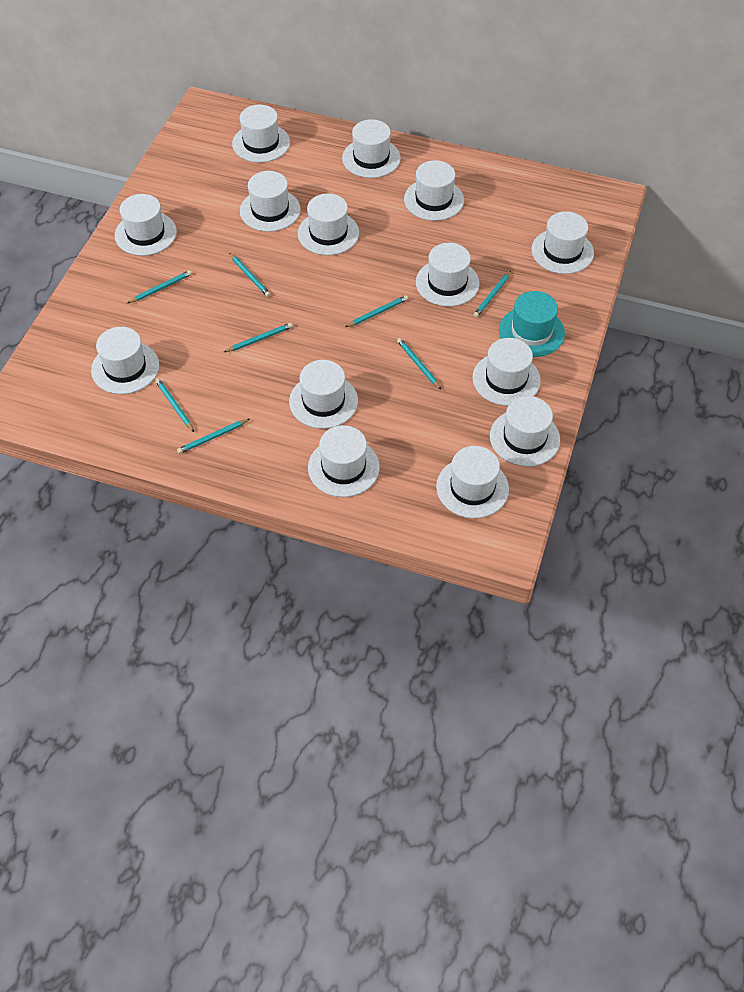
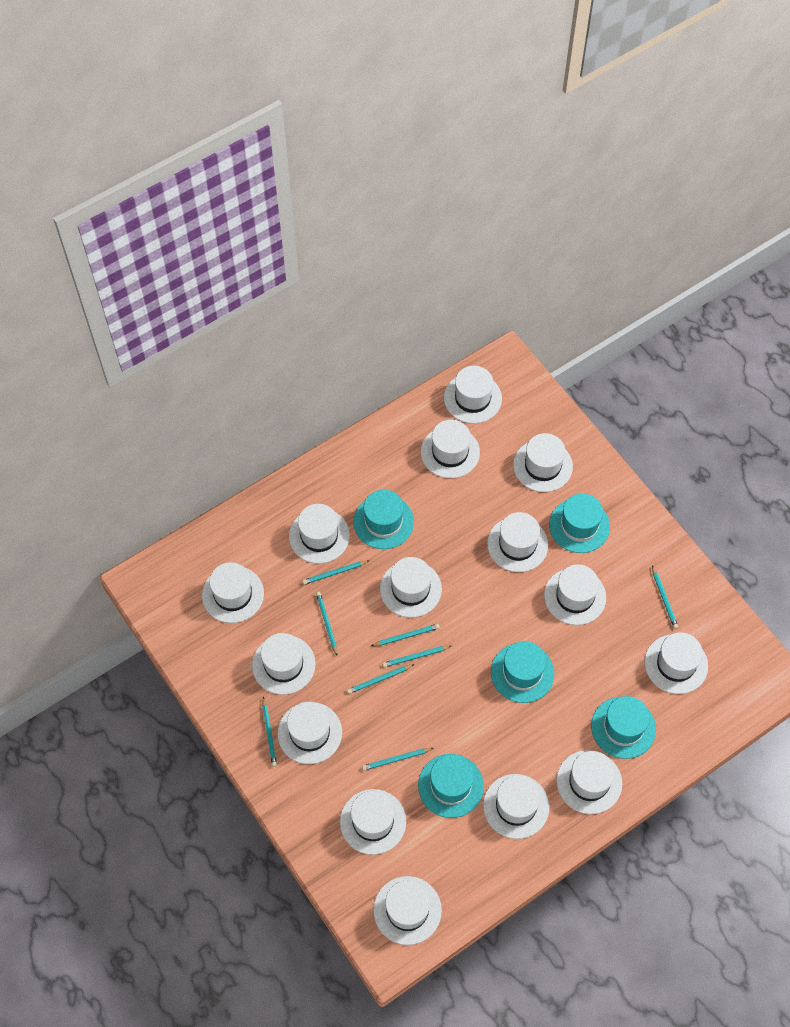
turquoise hat: [499,291,565,357] = 1 -> [353,490,414,549] [418,754,484,818] [491,641,554,703] [549,493,610,553] [591,696,656,759] = 5
white hat: [91,327,159,394] [115,194,177,256] [232,105,290,163] [240,171,301,232] [289,360,358,429] [298,194,359,255] [308,425,380,497] [342,119,401,178] [404,160,464,221] [416,243,480,307] [436,446,509,518] [473,338,541,406] [490,396,560,467] [531,211,594,274] = 14 -> [202,562,264,623] [252,633,316,695] [277,702,342,764] [289,504,350,564] [340,789,406,855] [373,876,442,945] [380,557,442,618] [421,420,480,478] [444,366,502,424] [483,774,549,839] [487,512,548,572] [513,433,573,492] [544,564,606,625] [556,750,622,814] [644,633,708,694] = 15

